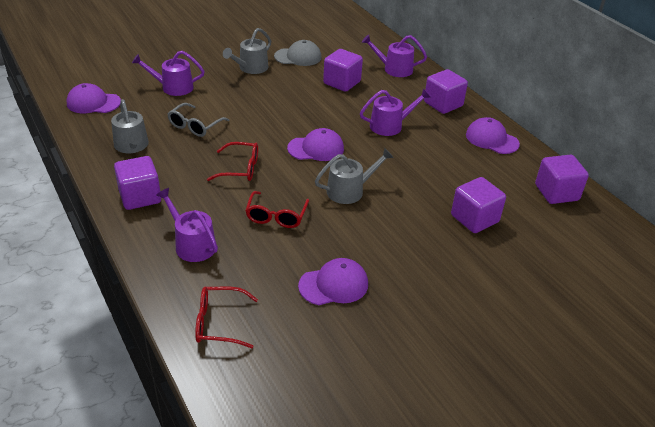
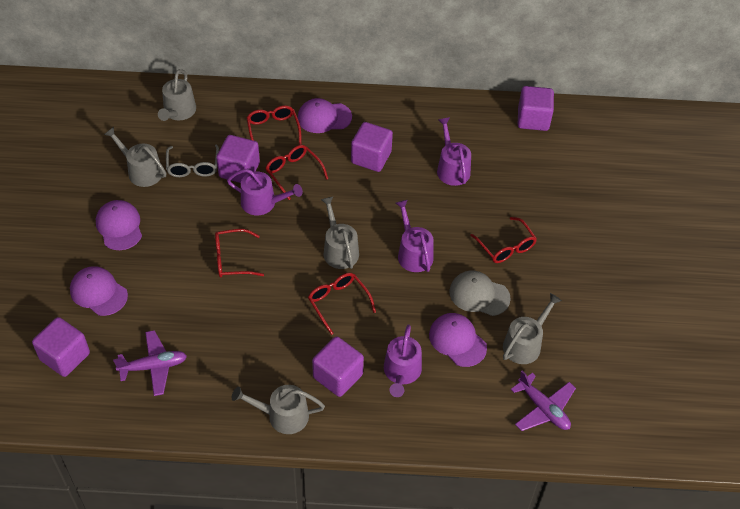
grey watering can: [111,99,149,153] [223,28,271,74] [315,148,394,204] = 3 -> [104,127,166,187] [158,69,196,121] [232,385,325,434] [321,197,359,269] [503,293,562,364] = 5
purple plane: none = 0 -> [113,330,187,396] [511,370,576,431] = 2
red glasses: [195,287,258,348] [207,142,258,181] [245,191,309,228] = 3 -> [215,229,264,278] [247,105,301,145] [265,145,328,200] [308,273,376,335] [470,217,537,263] = 5

